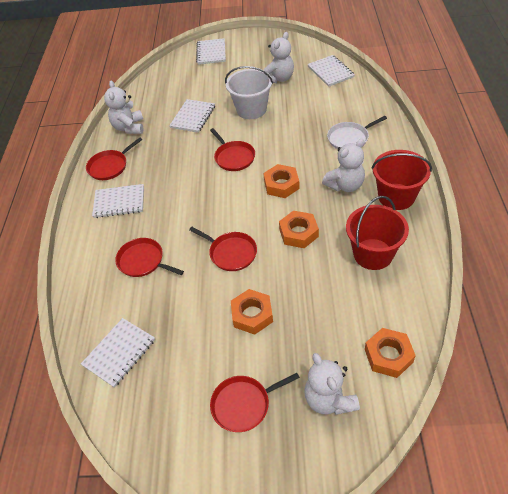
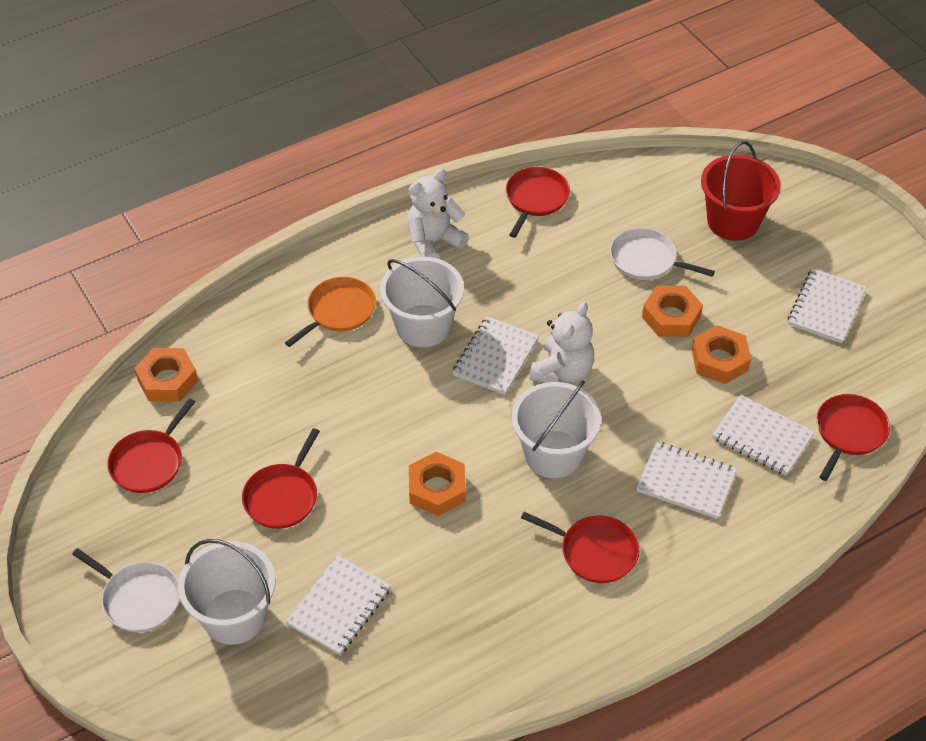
orange pan: none = 0 -> [285,277,376,347] = 1
red bucket: [346,196,409,270] [372,150,432,210] = 2 -> [701,141,781,241] = 1
white bucket: [225,66,273,119] = 1 -> [178,539,276,645] [380,257,464,347] [512,380,601,478] = 3
white pan: [327,116,387,149] = 1 -> [72,548,180,632] [610,228,715,280] = 2
white teddy bear: [104,81,144,134] [264,32,294,83] [304,353,360,415] [322,139,365,192] = 4 -> [407,169,469,259] [530,302,594,383] = 2

